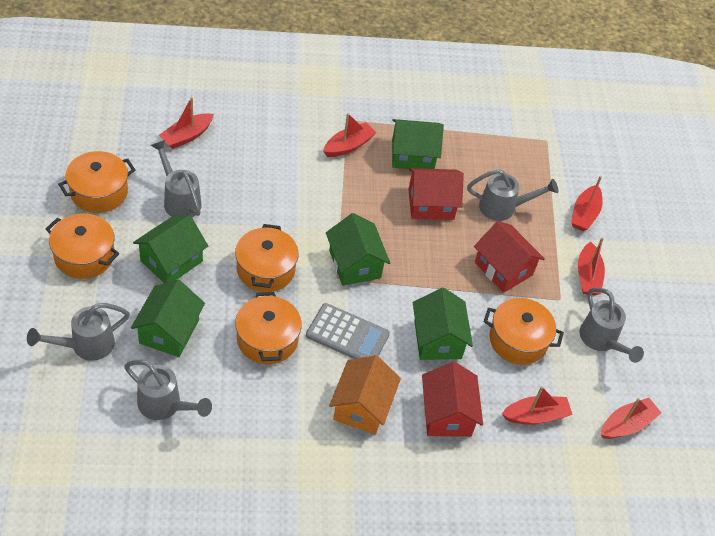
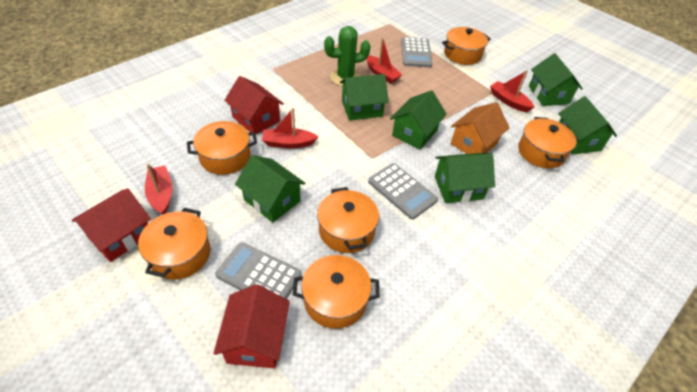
green cactus: none = 0 -> [324,26,370,86] = 1
green house: [131,280,205,357] [133,215,208,283] [326,213,390,286] [392,119,444,169] [413,288,473,360] = 5 -> [235,155,305,223] [340,74,389,121] [390,90,447,150] [435,153,495,203] [529,53,583,106] [558,96,617,154] = 6
grey calculator: [306,303,390,359] = 1 -> [215,242,302,299] [368,163,438,219] [401,37,433,67] = 3
grey watering can: [27,303,130,361] [124,360,212,420] [151,140,202,217] [467,169,558,221] [579,288,644,363] = 5 -> none = 0
orange pot: [46,213,119,279] [58,151,135,213] [235,224,299,292] [235,292,302,364] [484,298,564,365] = 5 -> [138,208,210,280] [187,121,257,175] [293,255,380,329] [317,187,379,253] [442,27,491,65] [518,117,577,168] = 6
red boat: [159,97,214,149] [323,113,376,157] [502,386,573,425] [571,176,603,231] [578,237,605,295] [601,398,661,439] = 6 -> [145,164,173,215] [262,108,319,148] [366,38,402,84] [490,70,535,112] = 4

